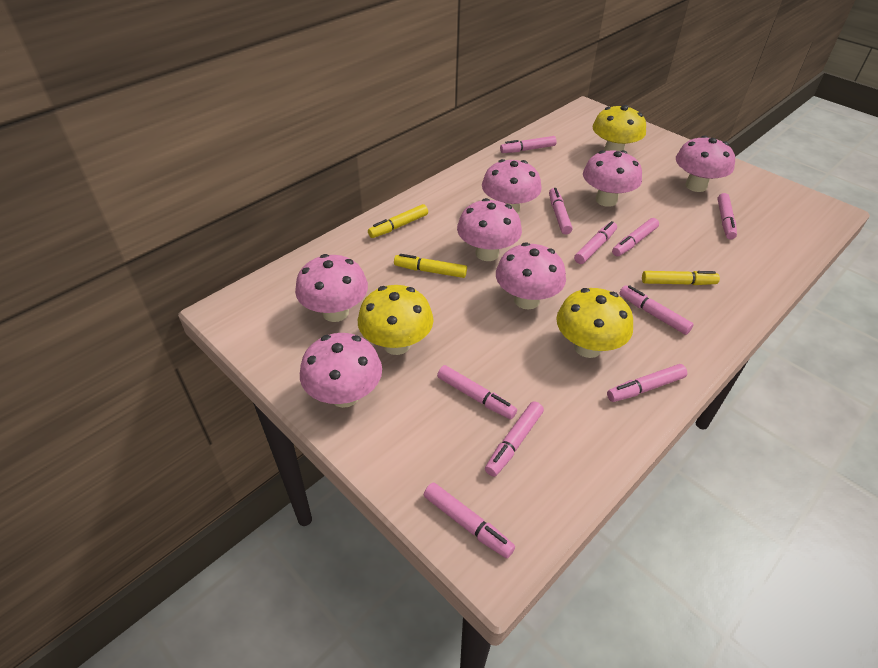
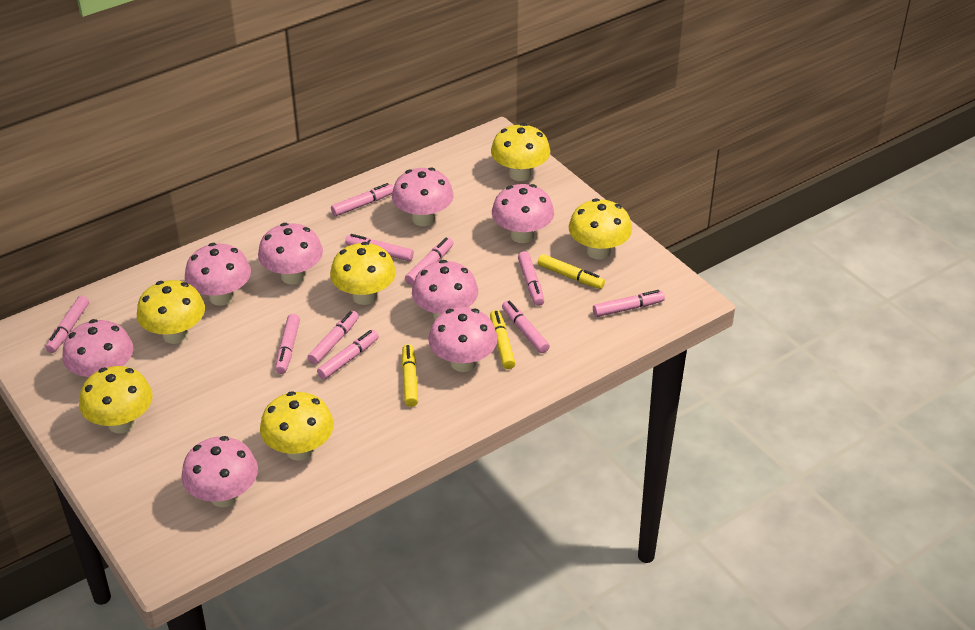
pink mushroom: [295,254,368,322] [300,333,382,408] [457,198,522,261] [482,159,542,214] [496,242,566,310] [583,150,642,207] [676,135,735,192] = 7 -> [62,319,134,377] [181,436,258,507] [185,243,251,306] [258,223,323,284] [392,168,454,226] [412,260,478,319] [428,307,498,372] [492,184,554,243] = 8
yellow mushroom: [358,285,434,355] [556,288,633,358] [593,105,646,151] = 3 -> [79,366,153,433] [137,280,205,344] [260,391,334,461] [330,242,396,305] [491,123,550,181] [569,198,632,260] = 6

